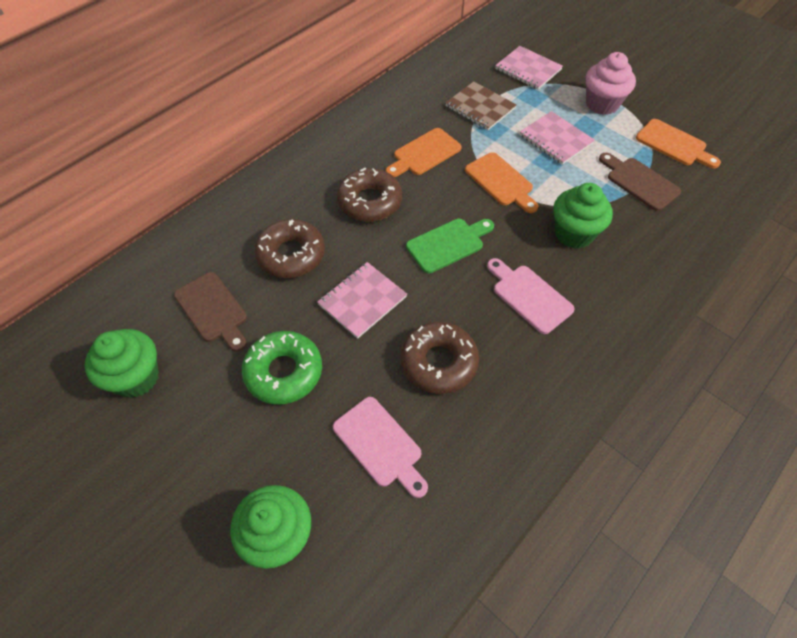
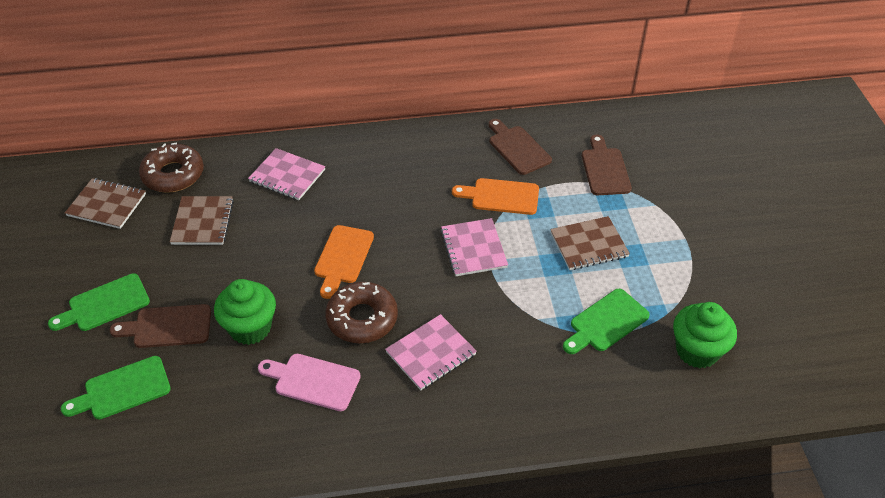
brown cutting board: [174,272,247,352] [599,153,681,211] = 2 -> [110,304,211,348] [489,119,552,175] [582,134,632,195] = 3
brown donut: [254,219,325,278] [337,168,402,222] [400,322,479,394] = 3 -> [139,142,204,193] [325,282,398,343] = 2
brown notebook: [445,81,517,130] = 1 -> [65,178,146,229] [170,196,234,245] [550,216,630,270] = 3
green cupcake: [85,329,159,398] [230,485,311,569] [553,183,613,249] = 3 -> [214,279,276,345] [673,302,737,368] = 2
green cutting board: [406,219,494,274] = 1 -> [48,273,150,331] [61,356,171,419] [563,289,650,354] = 3
green donut: [242,331,322,405] = 1 -> none = 0
orange cutting board: [386,128,462,177] [465,152,538,213] [636,119,721,168] = 3 -> [314,225,374,299] [452,178,539,215] = 2
pink cupcake: [586,52,636,115] = 1 -> none = 0
pink cutting board: [333,397,428,498] [487,258,575,334] = 2 -> [258,354,361,411] = 1

